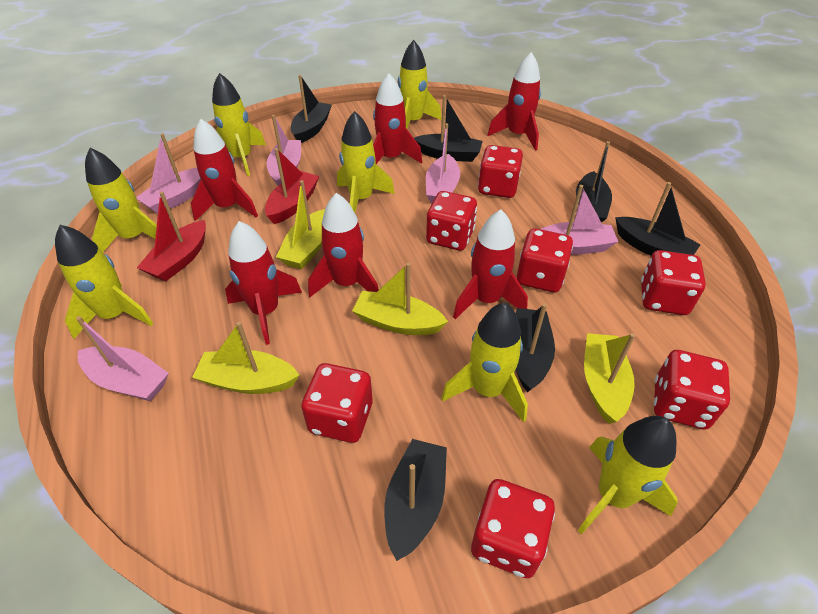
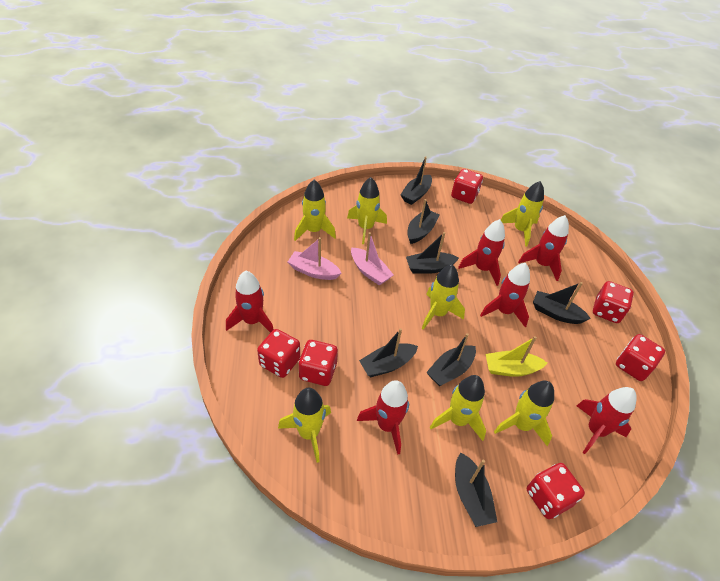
black boat: [291,75,332,143] [384,439,447,561] [414,95,483,162] [516,303,555,392] [576,141,612,223] [615,182,700,256] = 6 -> [359,328,418,377] [401,156,432,205] [406,232,459,274] [407,199,439,244] [426,333,476,386] [455,452,497,527] [533,282,591,324] = 7
pink boat: [76,316,169,401] [136,133,201,214] [267,115,301,186] [426,123,460,204] [541,185,618,255] = 5 -> [288,237,341,280] [351,232,394,285] = 2
red boat: [137,191,206,281] [265,148,319,224] = 2 -> none = 0
red dice: [301,363,373,443] [426,191,477,251] [471,479,555,578] [478,145,523,198] [516,228,573,292] [641,250,706,315] [654,350,730,429] = 7 -> [257,329,300,378] [299,340,338,386] [451,169,483,204] [527,463,585,519] [593,281,634,323] [616,334,665,381] = 6
yellow boat: [192,322,299,394] [276,180,325,269] [352,263,448,335] [584,333,635,424] = 4 -> [485,336,547,377] = 1

